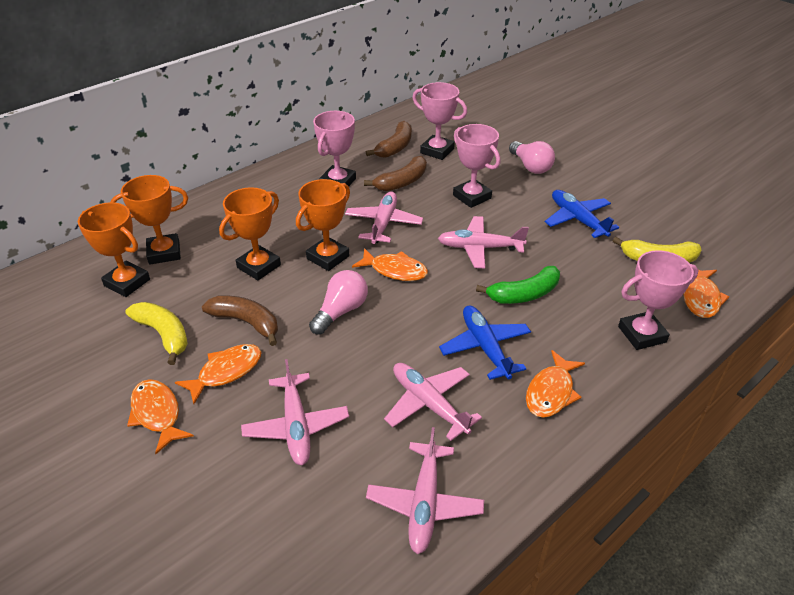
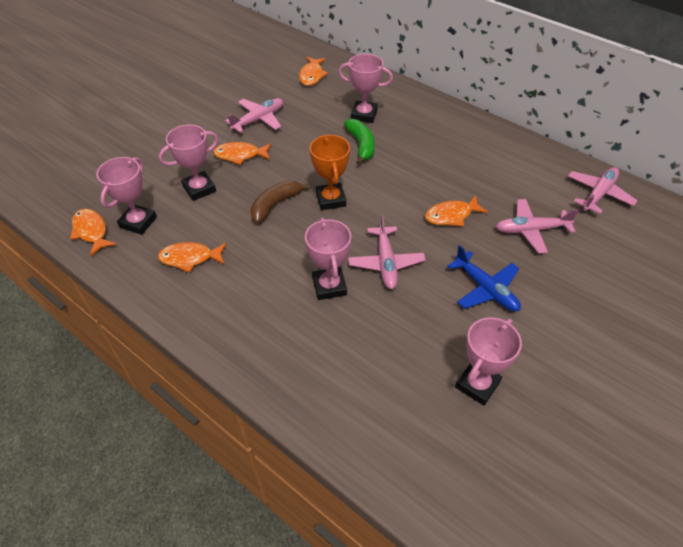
blue plane: [439,305,531,380] [545,190,619,238] = 2 -> [448,245,521,311] = 1
brown banana: [202,295,278,346] [364,156,427,191] [366,121,412,158] = 3 -> [250,180,311,224] = 1
orange trophy: [78,202,150,297] [111,175,188,265] [219,187,281,280] [296,179,350,271] = 4 -> [310,135,350,210] = 1
pink light bulb: [309,270,368,335] [509,141,555,174] = 2 -> none = 0
pink plane: [241,359,349,465] [345,191,423,244] [366,427,484,554] [384,363,482,441] [438,216,529,268] = 5 -> [225,98,283,133] [348,214,426,289] [496,199,579,254] [568,167,637,214] = 4
pink trophy: [313,111,356,186] [412,82,467,160] [453,124,500,208] [618,250,698,350] = 4 -> [96,157,157,235] [159,125,218,201] [305,218,351,300] [338,54,393,123] [455,317,522,406] = 5
yellow banana: [125,302,188,365] [613,237,702,263] = 2 -> none = 0

